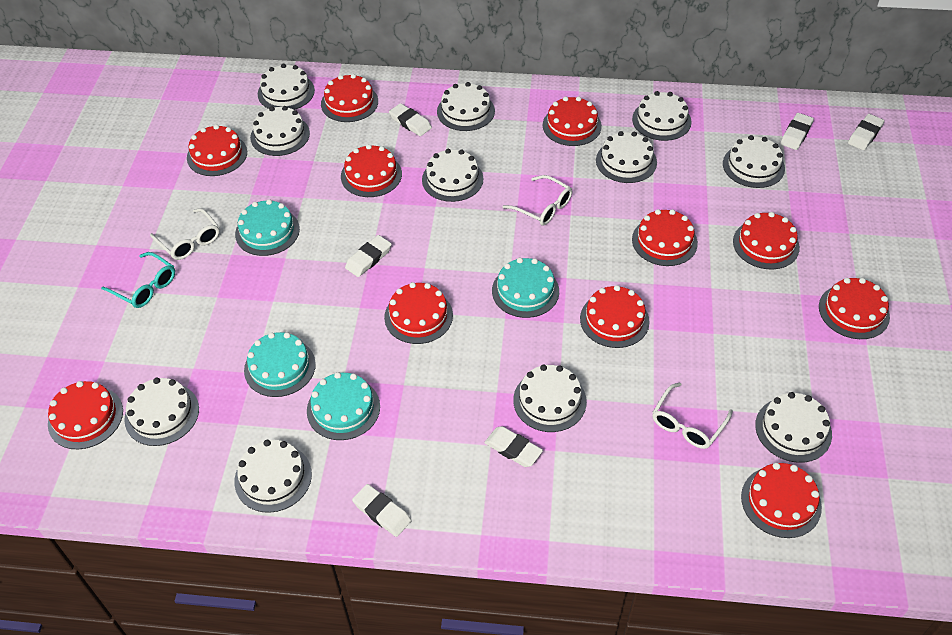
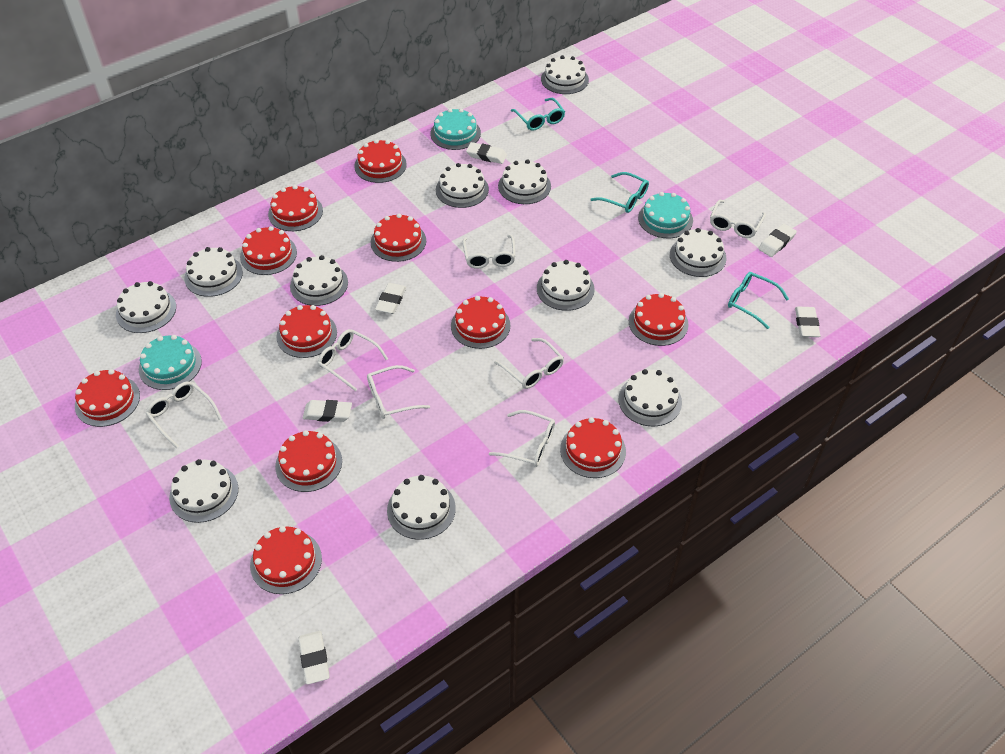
turquoise cake: [235,199,300,256] [244,332,316,397] [307,372,380,440] [492,258,559,318] = 4 -> [139,335,202,390] [430,108,481,150] [638,192,693,238] = 3
turquoise glasses: [101,252,175,308] = 1 -> [511,98,565,131] [591,172,649,213] [728,272,789,329] = 3
white glasses: [150,208,220,260] [502,175,572,226] [652,382,733,449] = 3 -> [145,381,222,448] [318,329,388,391] [367,365,430,419] [463,234,516,268] [489,410,555,467] [494,338,564,389] [710,200,766,238] = 7

